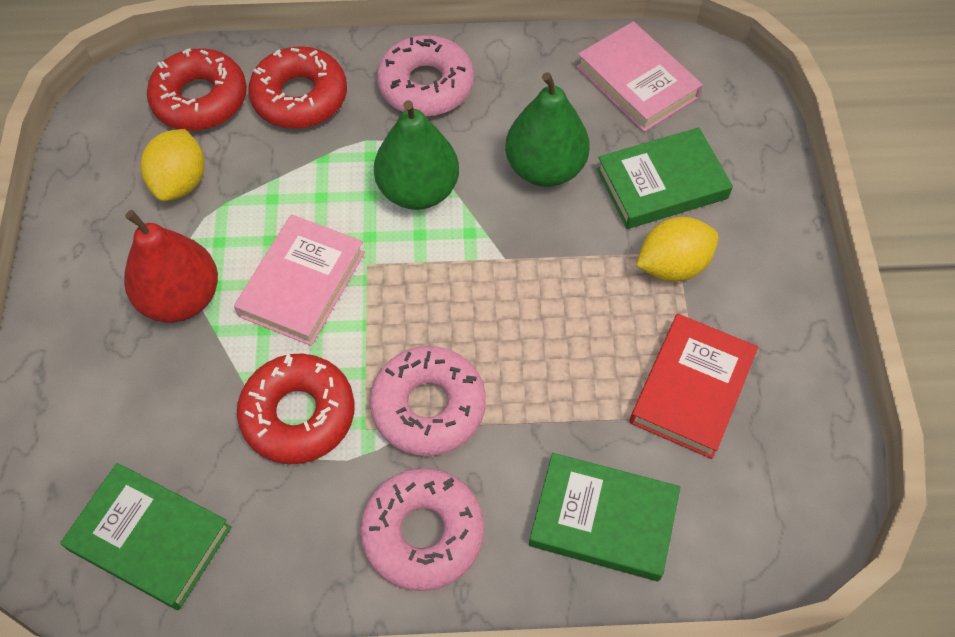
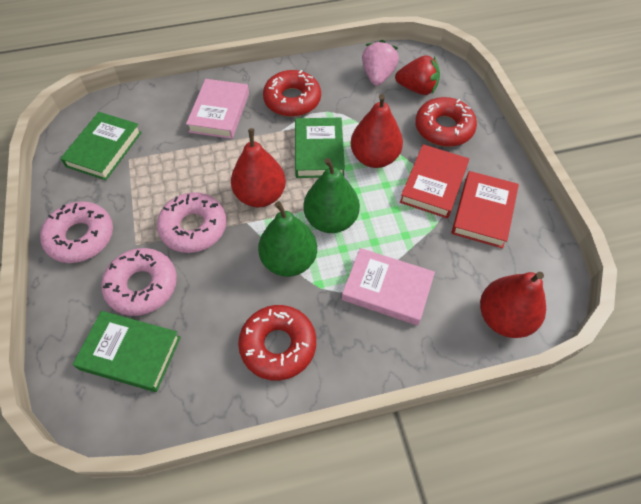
pink strawberry: none = 0 -> [362,40,399,86] = 1
red book: [629,314,758,459] = 1 -> [400,144,469,218] [452,171,519,248] = 2
red pear: [124,210,218,323] = 1 -> [231,128,286,207] [350,94,403,168] [480,272,546,338] = 3
red strawberry: none = 0 -> [395,55,440,95] = 1
yellow lemon: [141,129,205,201] [636,217,718,282] = 2 -> none = 0

